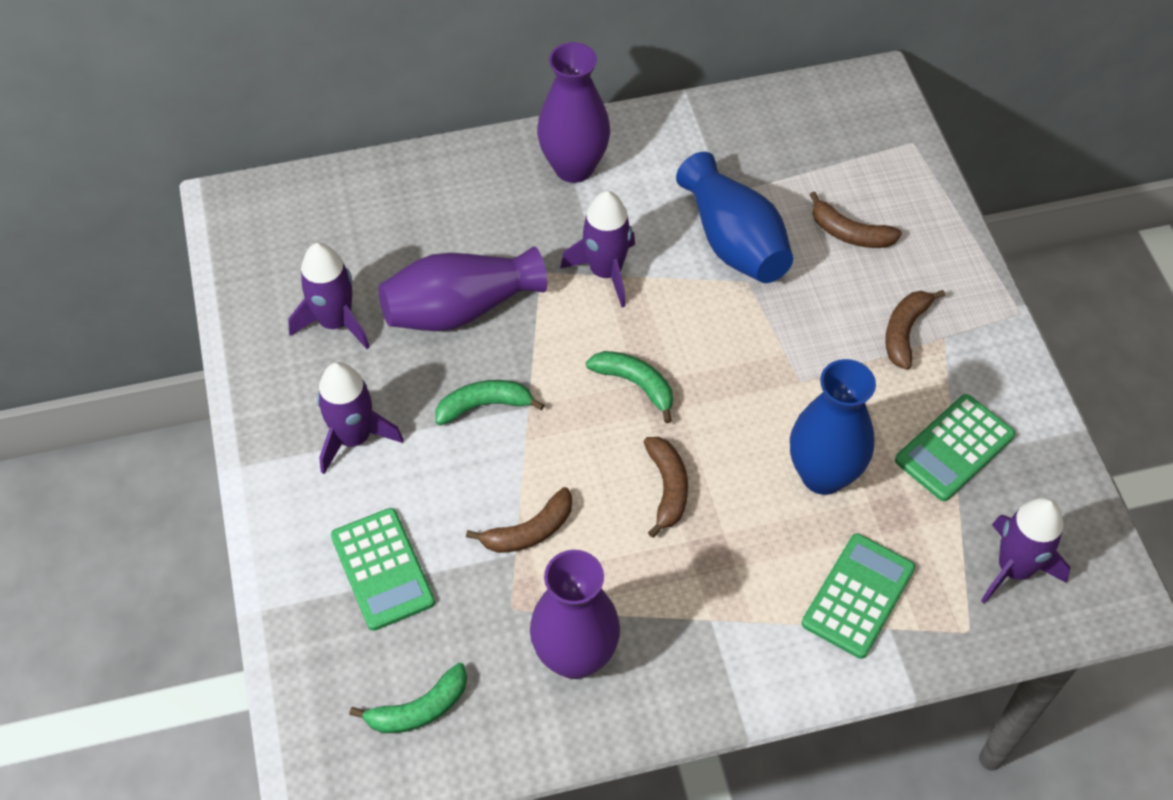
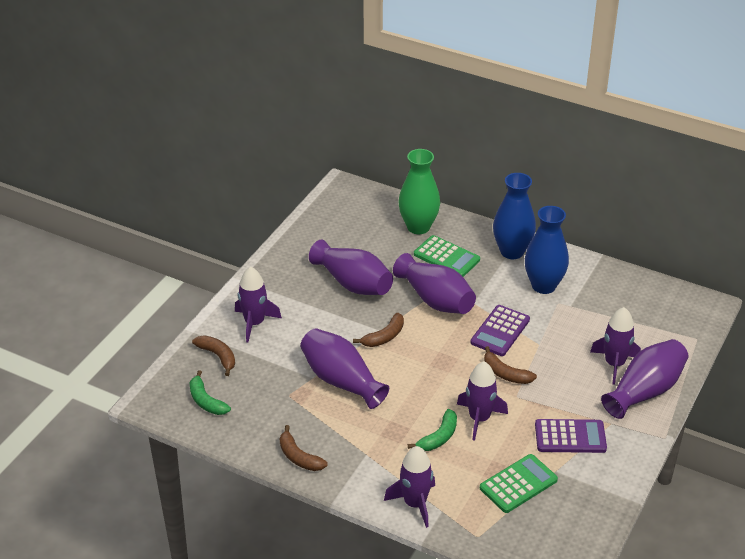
green banana: [349,663,467,733] [435,380,545,425] [586,351,673,423] = 3 -> [190,370,231,415] [408,409,457,451] = 2
green calculator: [331,508,435,631] [802,533,915,659] [895,394,1015,501] = 3 -> [414,235,480,277] [480,454,558,513] = 2
green vase: none = 0 -> [398,149,440,234] = 1
purple calculator: none = 0 -> [470,305,530,356] [535,419,607,453] = 2
purple vase: [378,247,547,331] [530,550,620,679] [537,42,610,183] = 3 -> [300,328,389,409] [309,240,393,295] [393,253,476,314] [601,339,688,419] = 4

